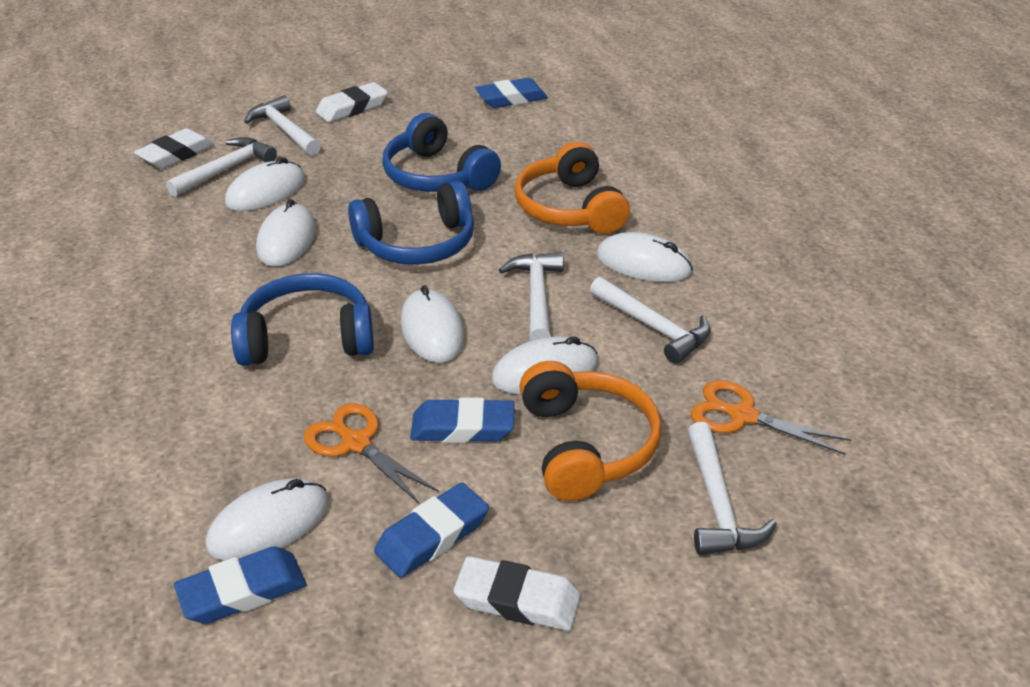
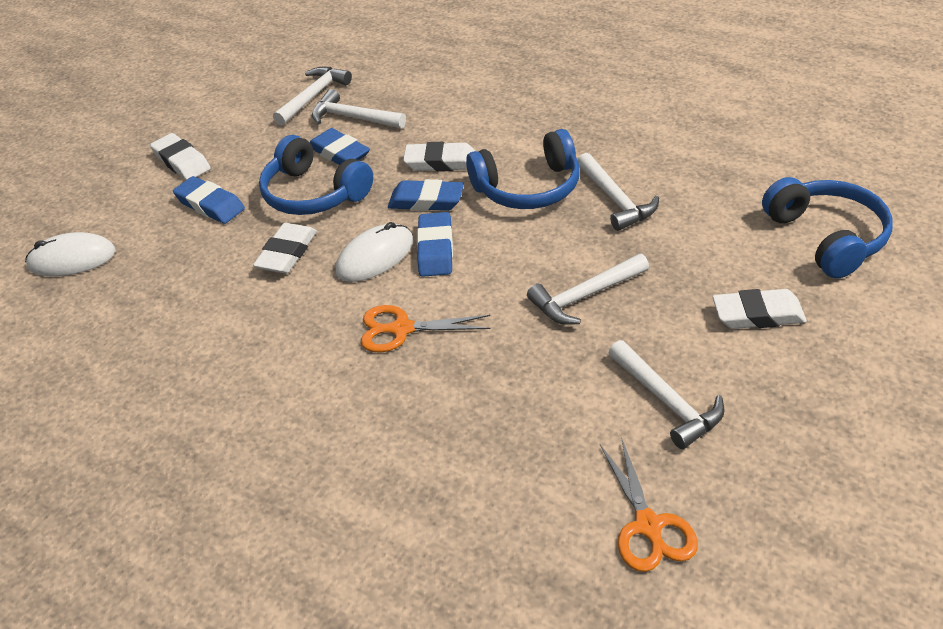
orange headphones: [514,142,630,234] [519,361,662,501] = 2 -> none = 0
white eraser: [134,128,214,169] [316,82,388,122] [453,556,581,631] = 3 -> [150,133,211,180] [253,223,317,274] [403,142,476,172] [713,289,807,329] = 4
white mouse: [205,479,329,561] [225,157,305,211] [256,199,316,267] [401,285,465,363] [491,336,598,395] [597,232,693,282] = 6 -> [25,232,116,276] [336,222,414,282] = 2

